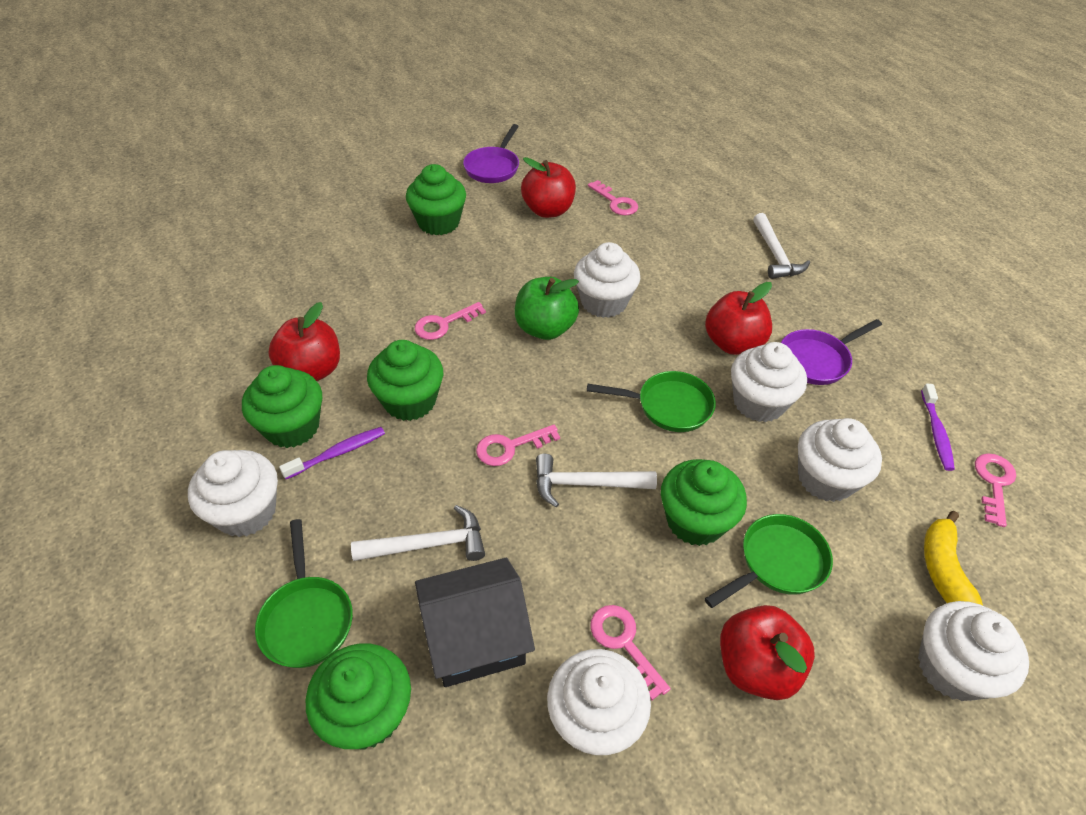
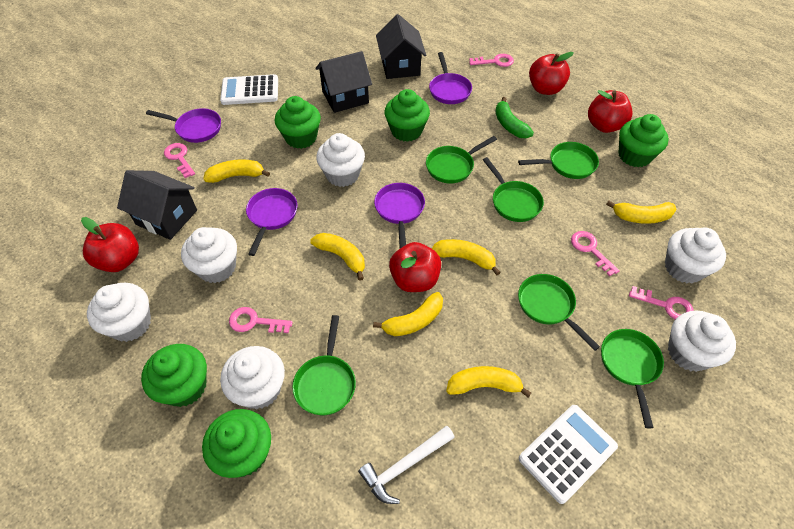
black house: [415,558,535,687] = 1 -> [117,170,197,240] [315,51,372,113] [376,14,426,79] = 3
green apple: [515,277,579,340] = 1 -> none = 0
green banana: none = 0 -> [496,97,534,138] = 1
green pan: [255,519,353,668] [587,371,716,432] [705,514,833,608] = 3 -> [292,315,356,415] [426,136,497,183] [483,157,544,222] [518,142,599,179] [518,274,600,351] [601,329,664,429] = 6
purple pan: [463,124,519,183] [781,319,882,385] = 2 -> [146,108,221,143] [246,188,297,256] [374,183,425,248] [429,52,472,104] = 4
purple toothbrush: [279,427,385,479] [921,384,955,471] = 2 -> none = 0
white calculator: none = 0 -> [220,74,278,105] [519,405,618,504] = 2
white hammer: [351,505,485,561] [536,454,657,507] [753,213,810,279] = 3 -> [358,426,455,504] = 1
yellow banana: [924,511,983,605] = 1 -> [203,160,270,183] [310,233,365,281] [373,292,443,336] [432,239,501,275] [446,366,531,398] [606,201,677,224] = 6

